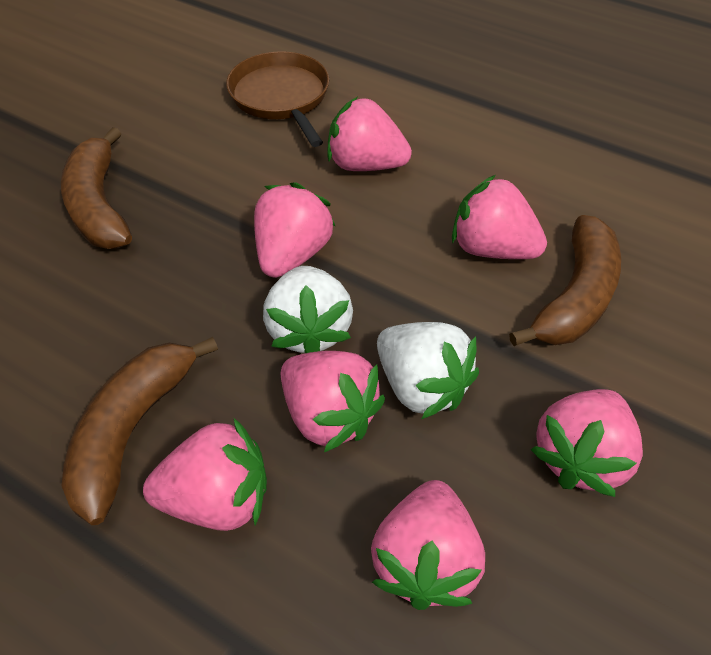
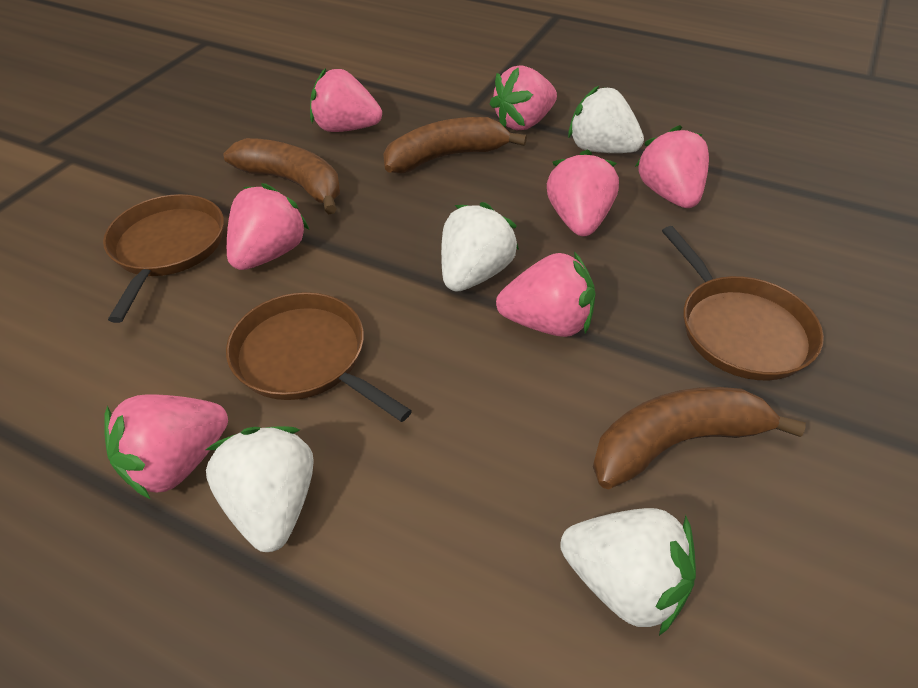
brown pan: [226,51,329,147] = 1 -> [103,194,224,323] [226,292,412,422] [662,226,824,380] = 3
white strawberry: [263,266,353,353] [377,322,479,419] = 2 -> [205,426,314,552] [441,202,519,292] [560,508,696,636] [568,86,644,153] = 4

